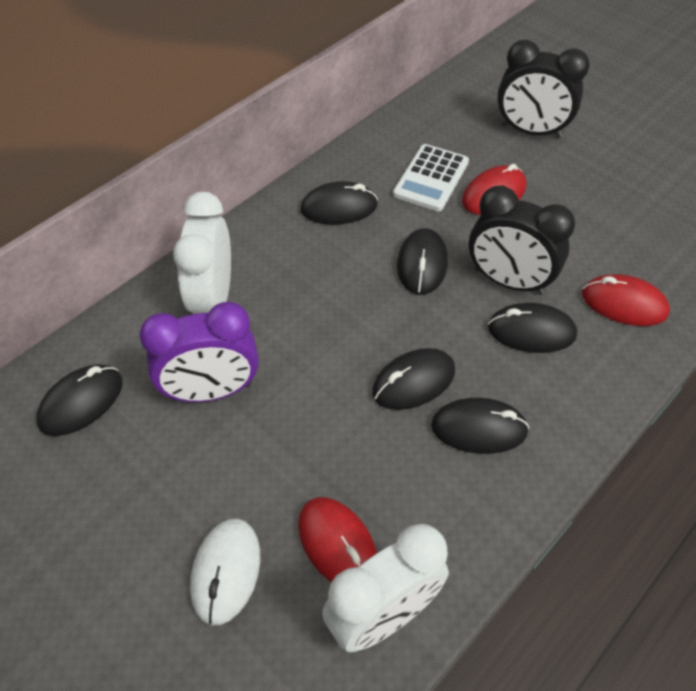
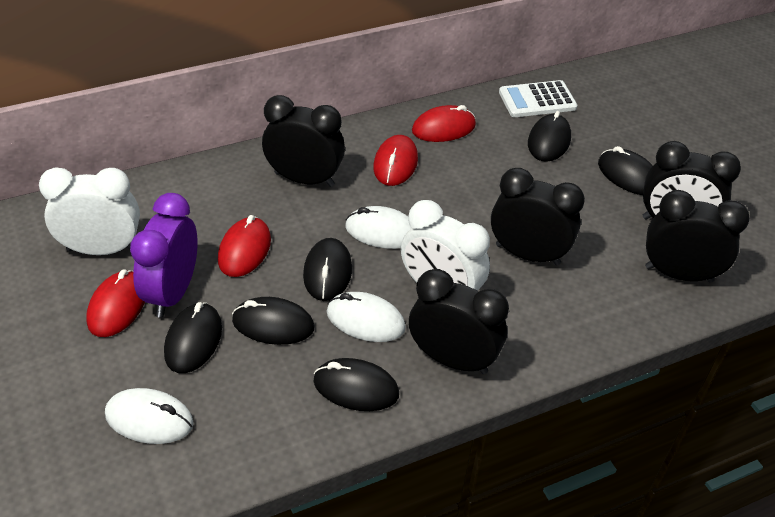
black clock: [469,186,575,295] [497,40,589,138] = 2 -> [262,95,345,187] [409,269,509,374] [491,168,585,266] [643,141,741,219] [645,190,750,282] = 5
red mouse: [298,497,377,582] [462,164,526,215] [582,274,670,326] = 3 -> [86,269,145,337] [218,215,271,277] [373,135,418,186] [412,105,476,142] = 4
white mouse: [190,518,260,626] = 1 -> [105,388,194,444] [327,292,406,342] [345,206,412,249] = 3

